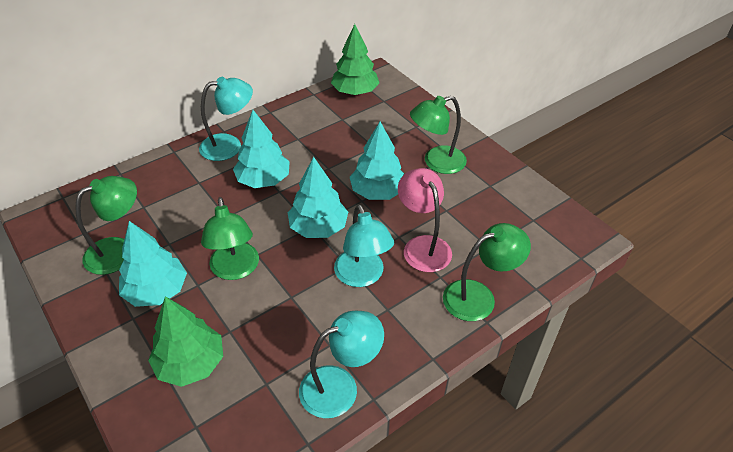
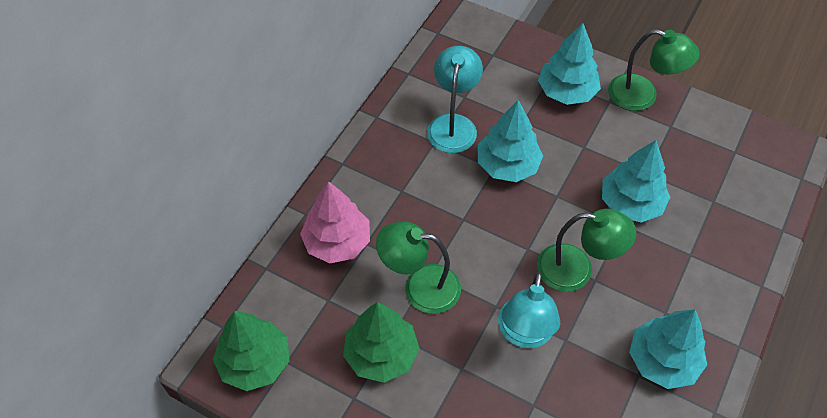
green lamp: [75,176,137,275] [201,197,259,280] [410,96,467,174] [443,223,531,321] = 4 -> [376,222,461,314] [537,209,636,292] [608,29,700,111] = 3
pink lamp: [398,168,452,272] = 1 -> none = 0
pink tree: none = 0 -> [300,181,370,263] = 1
turquoise lamp: [199,77,253,161] [299,311,384,418] [334,204,394,287] = 3 -> [427,46,483,153] [498,272,560,348] = 2

